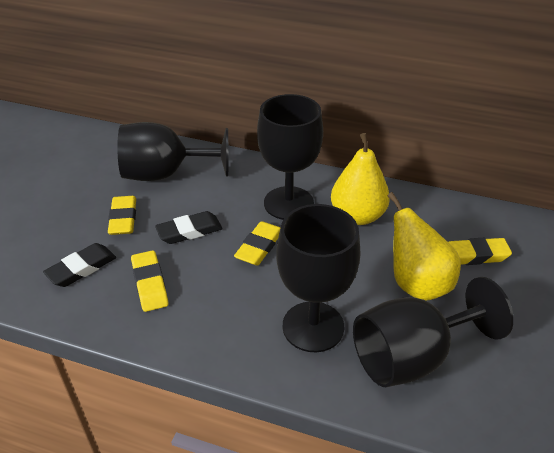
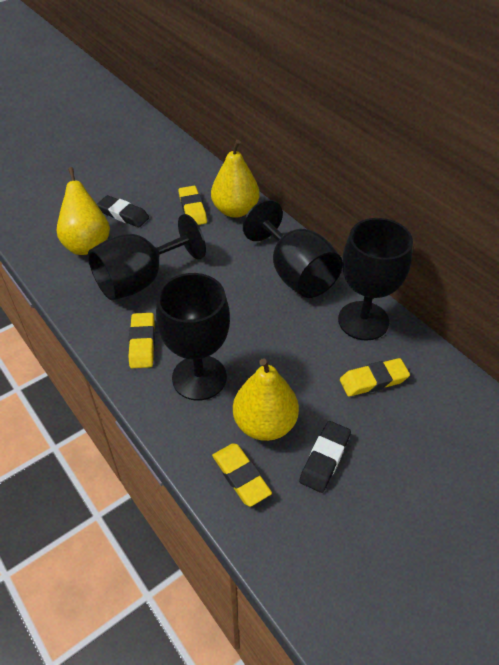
yellow pear: [331,133,390,225] [388,192,461,301] = 2 -> [56,167,110,255] [211,140,260,218] [233,358,299,441] = 3

